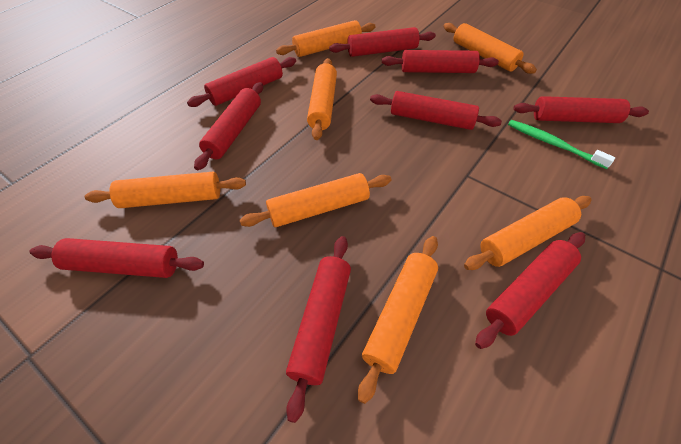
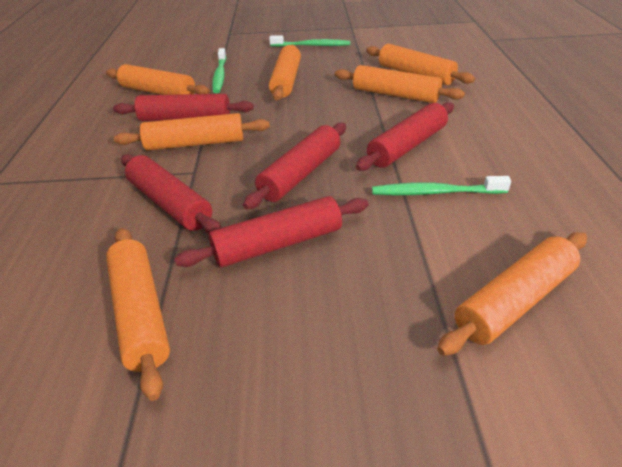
green toothbrush: [508,120,615,169] = 1 -> [212,48,226,93] [269,36,350,47] [372,176,511,195] = 3
red rolling pin: [30,238,204,278] [187,57,296,107] [194,82,263,170] [286,236,351,423] [329,27,436,57] [370,91,502,130] [382,50,499,73] [475,232,585,349] [513,96,649,123] = 9 -> [113,94,254,121] [121,154,221,234] [174,196,368,267] [243,123,346,210] [356,102,454,171] = 5

